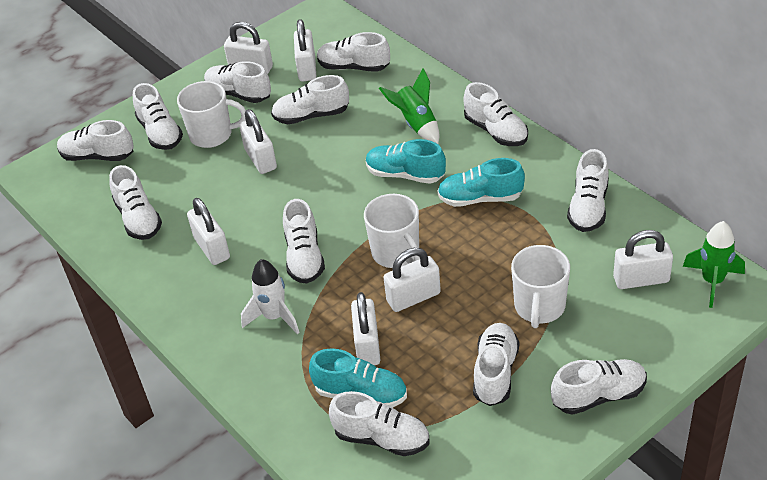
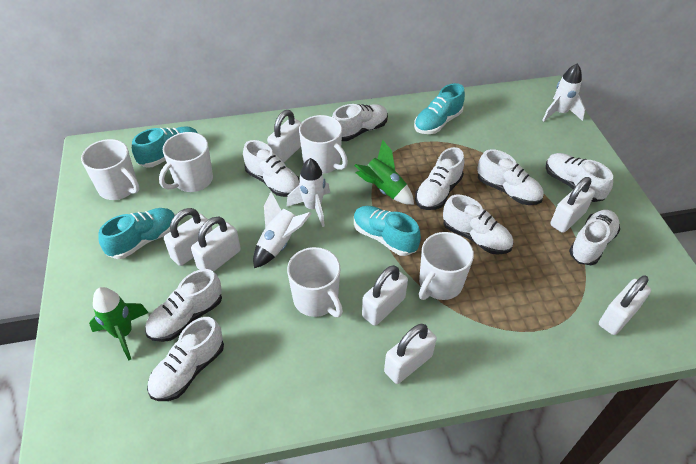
turquoise shoe: [309,348,407,408] [366,139,446,184] [437,158,525,207] = 3 -> [98,208,175,259] [132,126,198,167] [354,206,421,256] [414,83,465,134] = 4
white mug: [177,81,246,148] [364,194,420,268] [511,245,570,328] = 3 -> [81,139,140,200] [159,132,213,192] [287,247,343,317] [299,115,348,174] [419,232,474,300] = 5
white rocket: [241,259,300,334] = 1 -> [253,192,312,268] [286,158,330,227] [542,63,585,122] = 3
white shoe: [57,120,134,161] [109,165,162,240] [133,83,183,150] [204,61,271,103] [271,75,349,124] [283,199,325,284] [317,32,390,72] [329,391,430,456] [463,82,528,146] [473,323,519,406] [551,359,647,415] [567,149,608,232] = 12 -> [145,269,222,342] [147,317,224,401] [243,140,300,197] [332,104,388,141] [415,147,464,210] [443,195,513,255] [477,149,544,205] [546,153,613,202] [569,210,620,265] = 9

